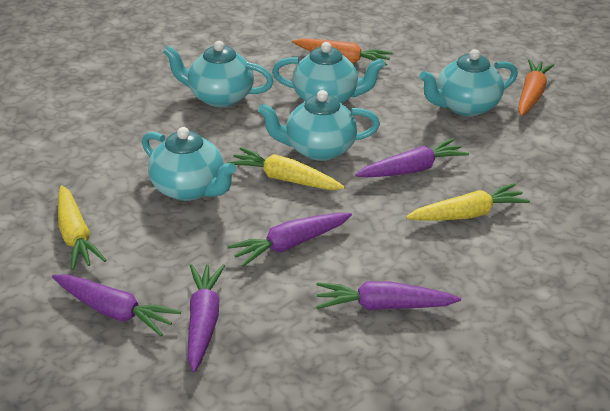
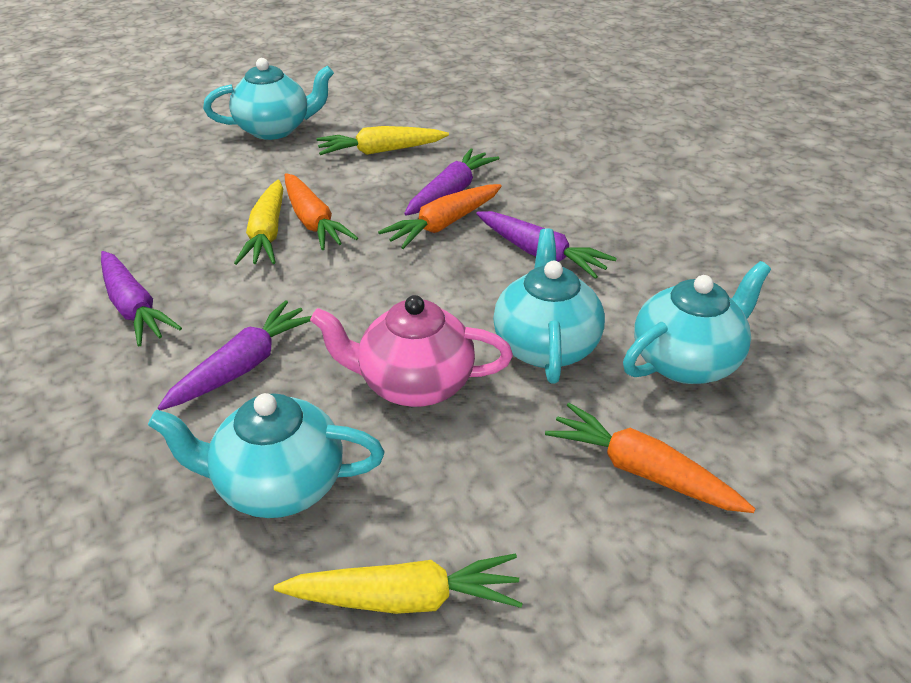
orange carrot: [292,38,393,66] [518,59,554,116] = 2 -> [285,173,358,250] [378,184,502,249] [545,403,755,513] = 3
pink teapot: none = 0 -> [310,295,513,407] = 1
purple carrot: [52,274,181,336] [187,264,225,373] [227,213,352,267] [316,281,461,310] [355,138,469,177] = 5 -> [101,251,182,346] [158,300,311,410] [404,149,499,216] [476,211,617,279] = 4
turquoise teapot: [142,127,236,201] [163,41,274,107] [258,90,380,161] [272,42,385,104] [419,49,518,116] = 5 -> [148,393,385,518] [203,58,334,140] [493,228,605,384] [623,261,771,384] = 4

